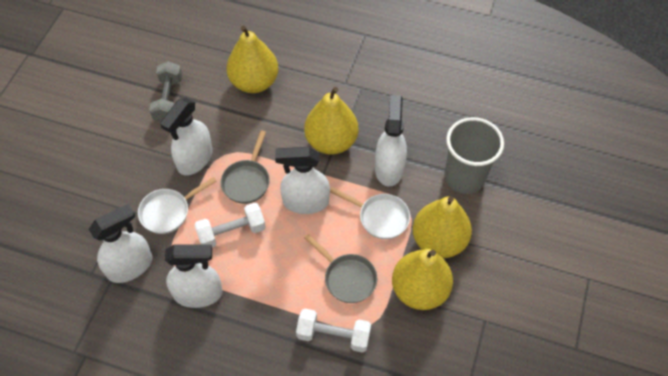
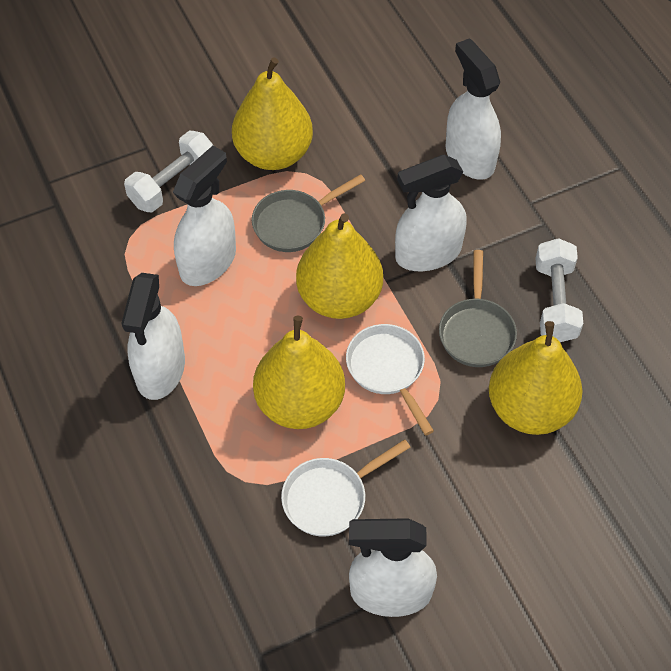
grey cup: [444,117,504,194] = 1 -> none = 0
grey dumbbell: [149,61,182,122] = 1 -> none = 0

